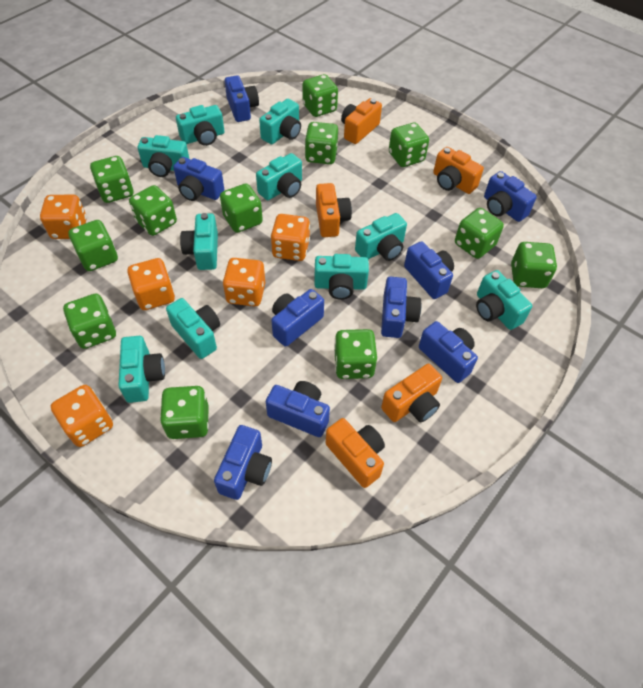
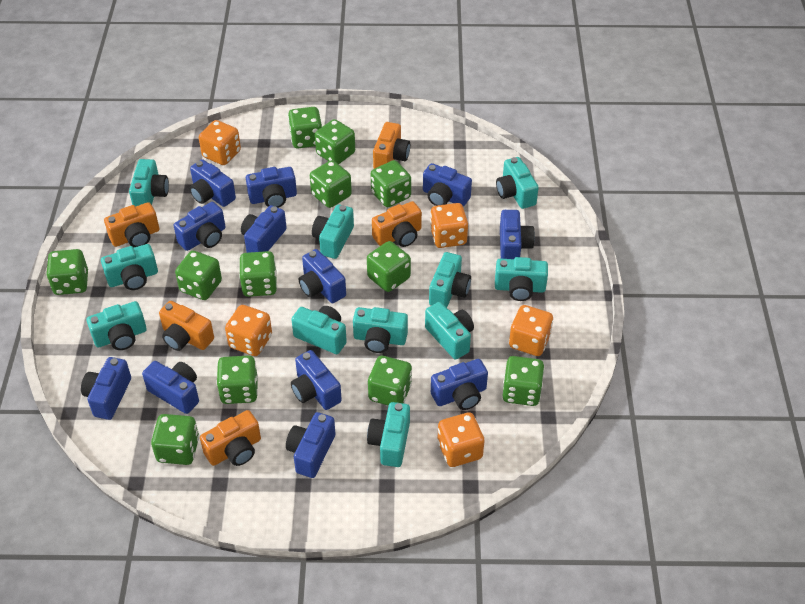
blue camera: [173,157,224,201] [214,425,272,500] [225,75,259,122] [266,381,330,437] [271,289,324,347] [381,277,421,338] [404,241,454,299] [419,321,478,383] [484,171,537,222] = 9 -> [81,357,131,420] [142,361,199,414] [174,202,225,251] [190,159,236,207] [241,205,287,253] [246,167,297,208] [286,412,336,478] [291,350,342,410] [299,249,346,303] [423,163,472,206] [431,359,488,410] [500,210,535,259] = 12
turquoise camera: [118,336,165,403] [138,135,189,177] [166,298,220,359] [176,105,224,146] [180,213,218,270] [256,153,302,200] [259,99,301,144] [314,254,369,300] [355,213,407,261] [476,270,532,330] = 10 -> [87,301,147,350] [101,244,158,290] [129,159,169,207] [291,306,347,354] [312,204,354,259] [353,307,408,353] [367,402,410,467] [425,302,474,360] [429,252,471,308] [495,257,548,301] [496,157,539,209] = 11

